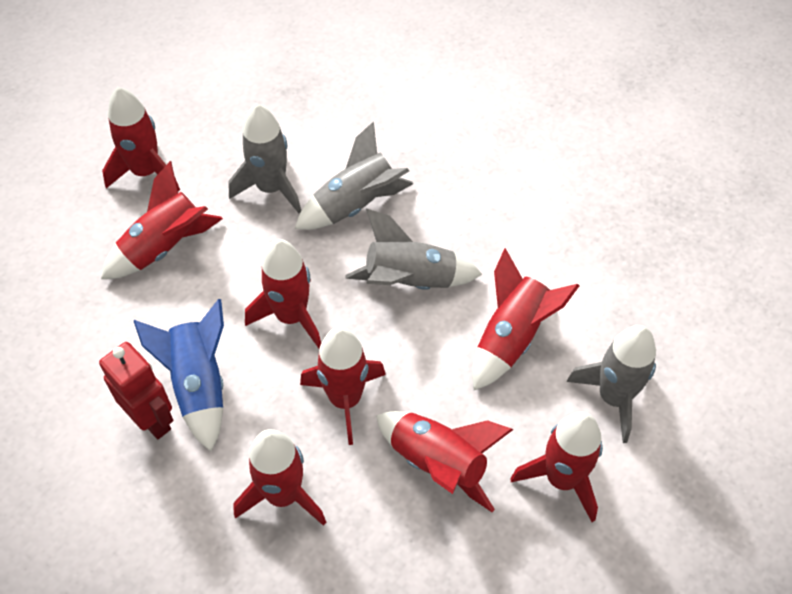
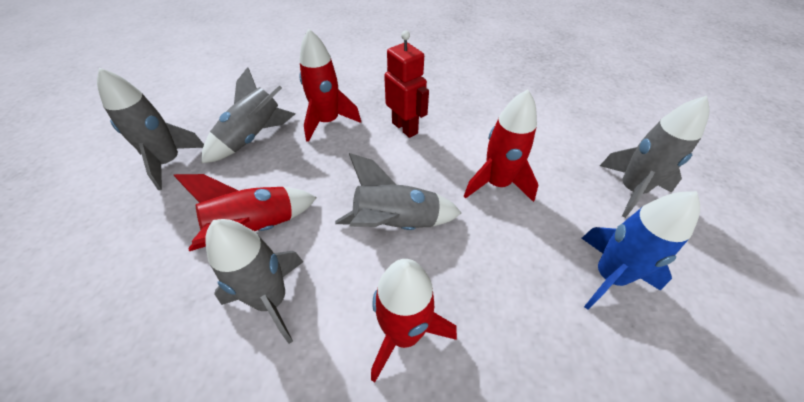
grey rocket: [228,104,301,213] [295,122,414,230] [345,209,482,290] [567,325,656,443] = 4 -> [97,67,204,190] [202,67,295,163] [205,219,303,344] [335,153,461,230] [600,96,709,218] = 5
red rocket: [101,161,223,279] [102,87,180,191] [233,429,326,526] [245,239,321,349] [300,327,386,445] [376,411,513,512] [472,248,579,390] [510,412,603,522] = 8 -> [173,174,317,251] [299,29,361,142] [371,259,457,383] [464,89,539,202] = 4

